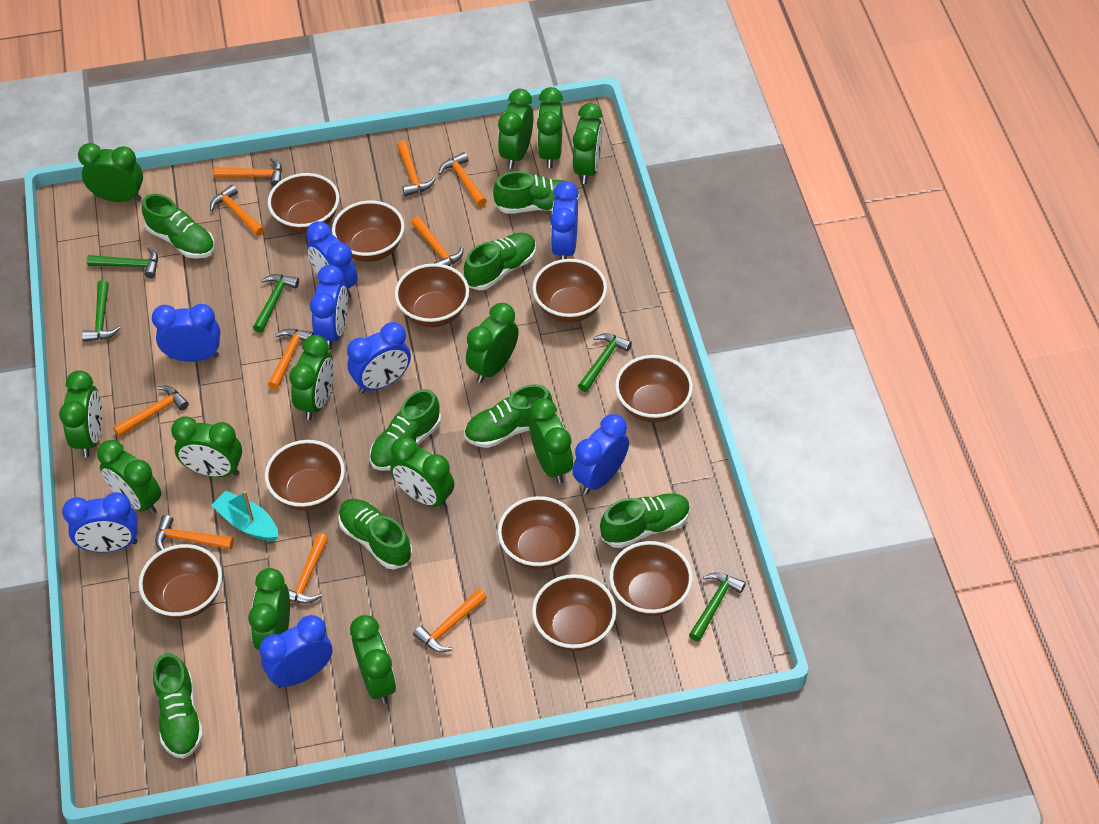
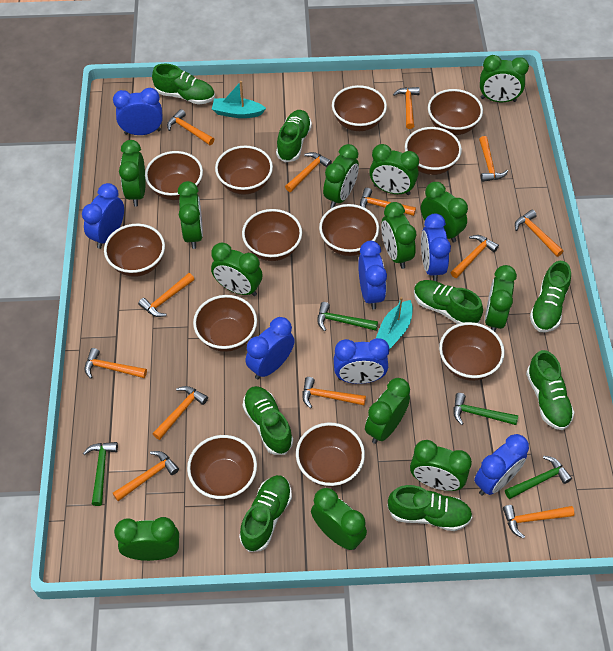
blue clock: [62,493,138,553] [152,304,220,362] [259,615,332,688] [306,221,358,298] [310,265,348,349] [347,322,411,393] [550,181,579,259] [573,414,629,495] = 8 -> [82,183,124,249] [113,88,163,135] [245,317,295,379] [334,338,389,384] [358,241,387,309] [421,213,451,281] [474,434,529,496] = 7
brown bowl: [139,544,222,619] [265,440,345,511] [268,173,339,233] [332,201,405,262] [395,263,469,327] [498,496,580,570] [532,259,607,323] [532,574,616,651] [609,541,693,616] [615,355,693,422] = 10 -> [104,224,165,277] [145,151,203,200] [187,435,257,500] [193,295,257,352] [215,146,273,195] [242,209,302,261] [296,423,365,487] [319,204,379,256] [332,85,387,131] [405,127,462,175] [428,89,483,135] [439,322,505,381] = 12
green hammer: [82,280,121,342] [87,247,158,278] [253,274,299,333] [578,333,632,392] [689,572,746,642] = 5 -> [83,442,118,506] [317,302,378,331] [453,393,518,425] [505,456,572,499] = 4
orange hammer: [113,386,189,437] [155,515,234,550] [210,185,265,236] [214,158,282,187] [268,329,314,390] [288,533,328,604] [397,141,436,197] [411,216,464,266] [413,589,487,652] [438,152,487,207] = 10 -> [85,348,147,379] [112,451,179,501] [138,273,195,317] [153,386,208,440] [167,109,214,145] [285,152,332,192] [302,377,366,408] [360,188,416,216] [393,87,420,129] [451,235,499,278] [479,136,508,182] [503,505,575,539] [515,210,563,257] = 13
turquoise boat: [211,491,279,541] = 1 -> [212,81,266,118] [376,297,413,349] = 2

